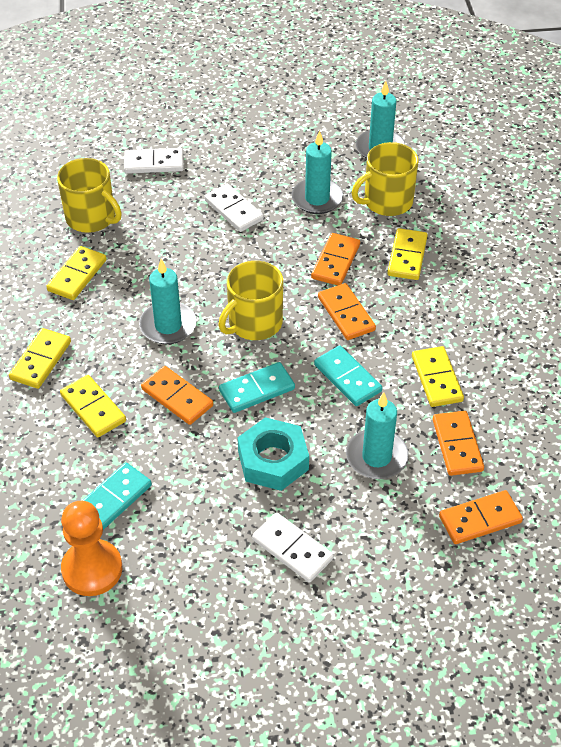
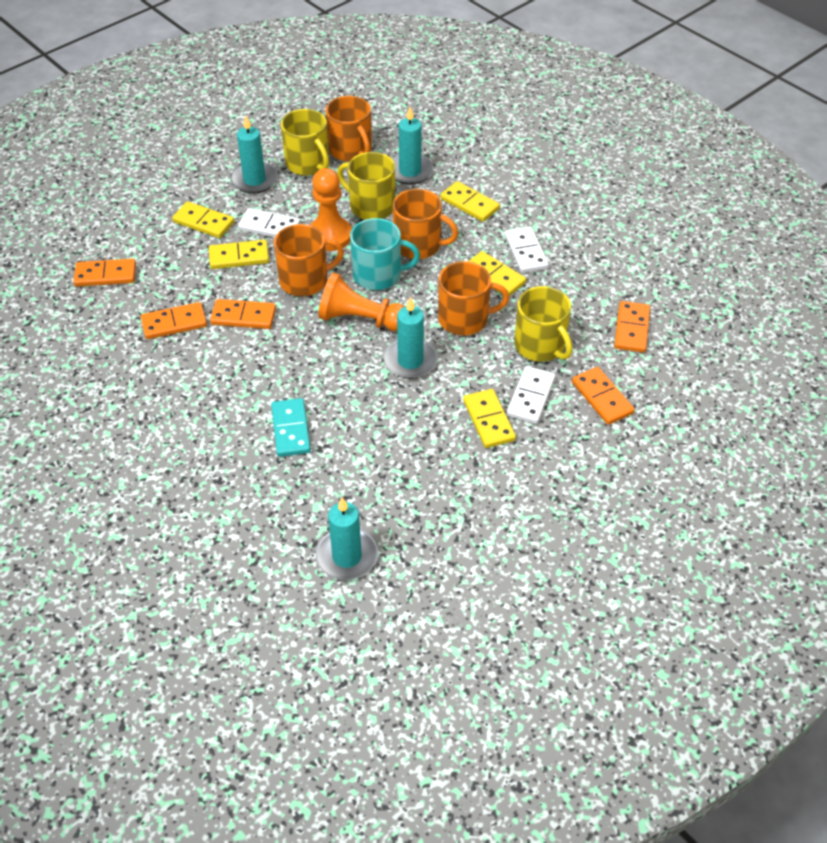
orange mug: none = 0 -> [274,224,344,296] [326,96,372,162] [393,189,458,259] [438,261,509,336] = 4
orange pawn: [61,501,122,596] = 1 -> [310,168,352,251] [318,273,405,331] = 2
turquoise domino: [82,463,152,530] [219,362,295,413] [314,345,383,406] = 3 -> [271,398,311,457] = 1
turquoise mug: none = 0 -> [350,218,420,290] = 1
turquoise nut: [238,417,309,491] = 1 -> none = 0

